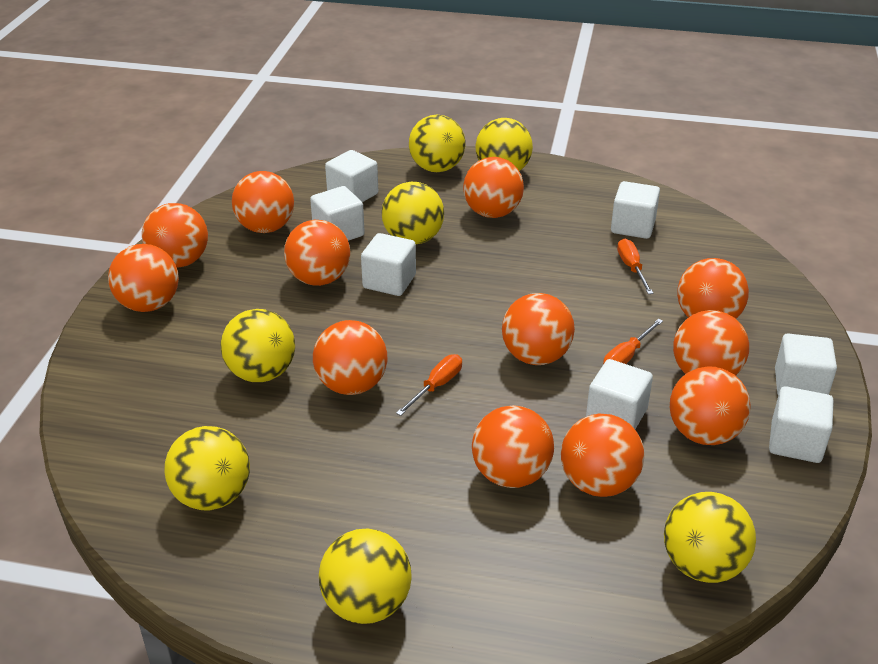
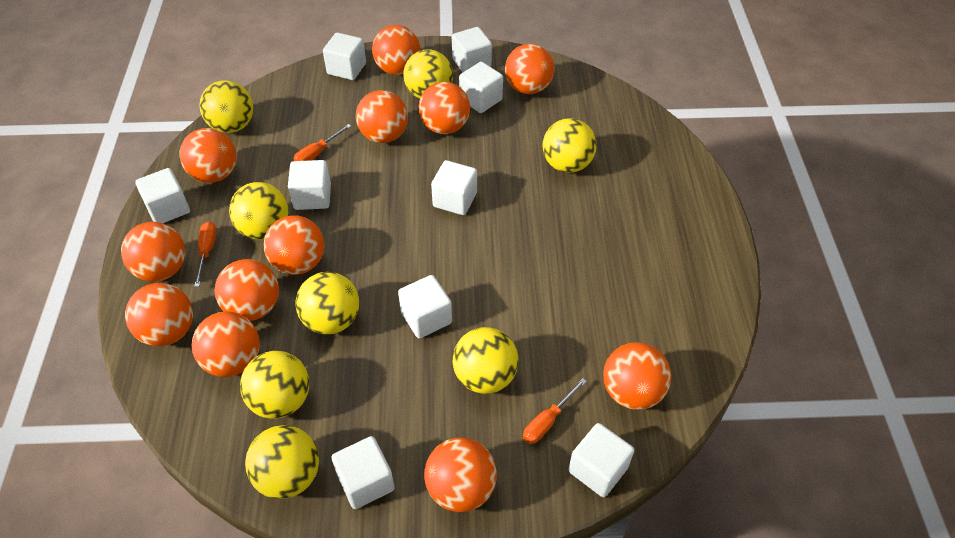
white cube: [310,186,365,241] [325,150,378,202] [361,233,416,296] [586,359,653,429] [611,181,660,239] [769,386,834,463] [775,334,837,395] = 7 -> [135,168,190,223] [288,160,331,210] [323,33,366,80] [331,436,395,509] [398,275,452,338] [431,160,477,215] [452,27,492,72] [459,62,503,113] [568,423,634,497] = 9
yellow ball: [164,426,250,510] [221,309,295,382] [319,528,412,624] [382,182,444,244] [409,115,465,172] [475,118,533,171] [664,492,756,583] = 7 -> [199,80,253,133] [229,182,288,240] [240,351,309,419] [245,425,319,499] [295,272,359,335] [403,49,453,99] [453,327,518,394] [543,118,597,173] = 8

